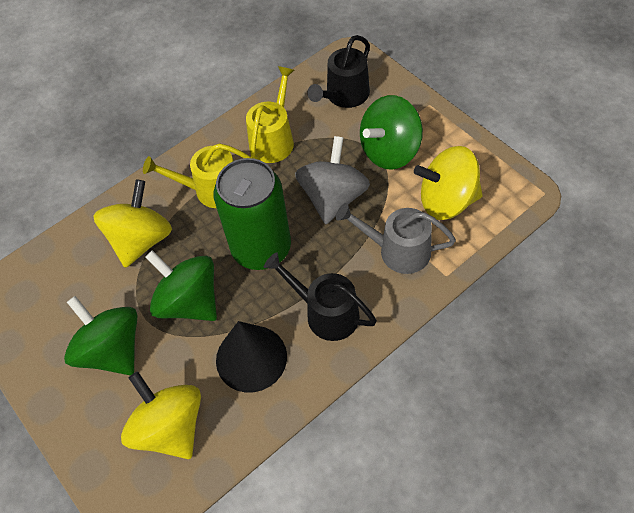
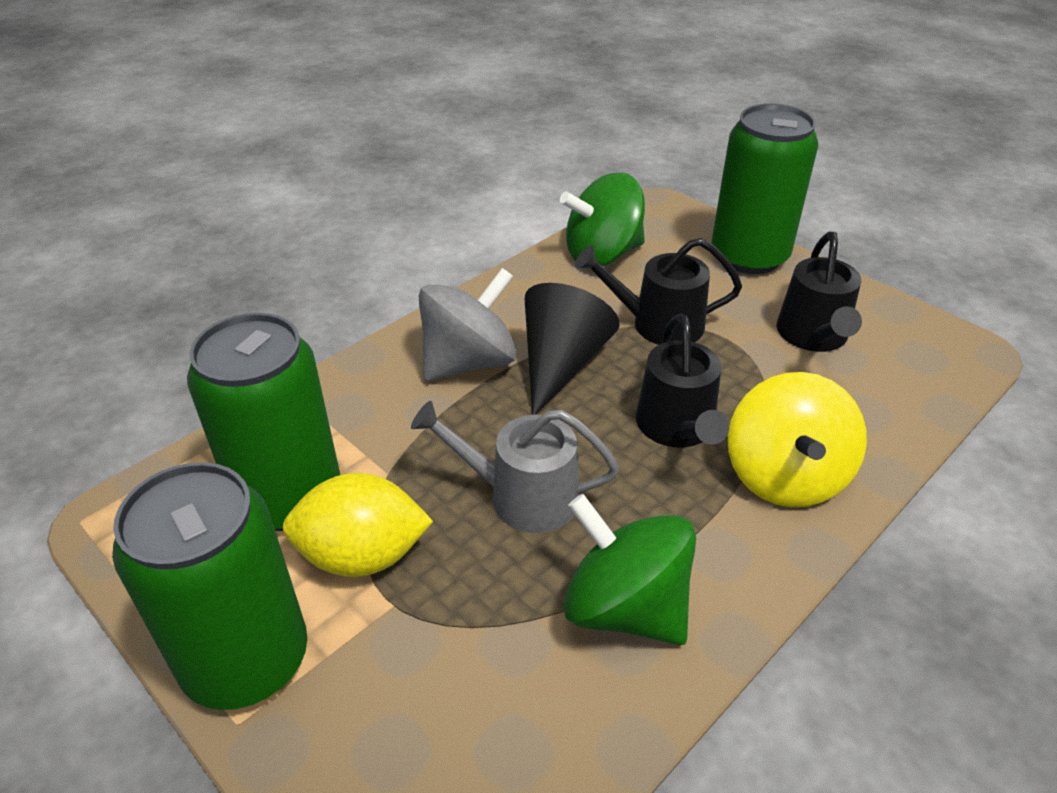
black watering can: [264,252,377,341] [307,35,370,108] = 2 -> [575,238,742,345] [636,314,729,448] [777,232,862,352] = 3
green can: [214,158,291,270] = 1 -> [112,462,307,710] [187,313,340,531] [712,104,818,274] = 3
green spinning top: [64,296,138,375] [145,250,217,321] [360,95,423,170] = 3 -> [560,173,645,266] [563,494,696,645] = 2
yellow lemon: none = 0 -> [283,473,433,577] = 1
yellow spinning top: [93,179,172,268] [121,371,201,459] [414,146,483,220] = 3 -> [728,372,867,507] = 1
yellow watering can: [143,143,252,208] [246,66,294,163] = 2 -> none = 0

